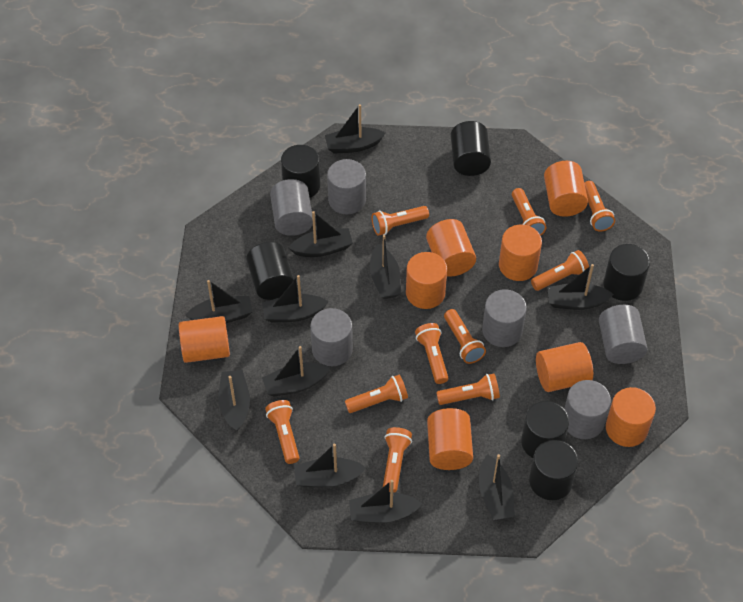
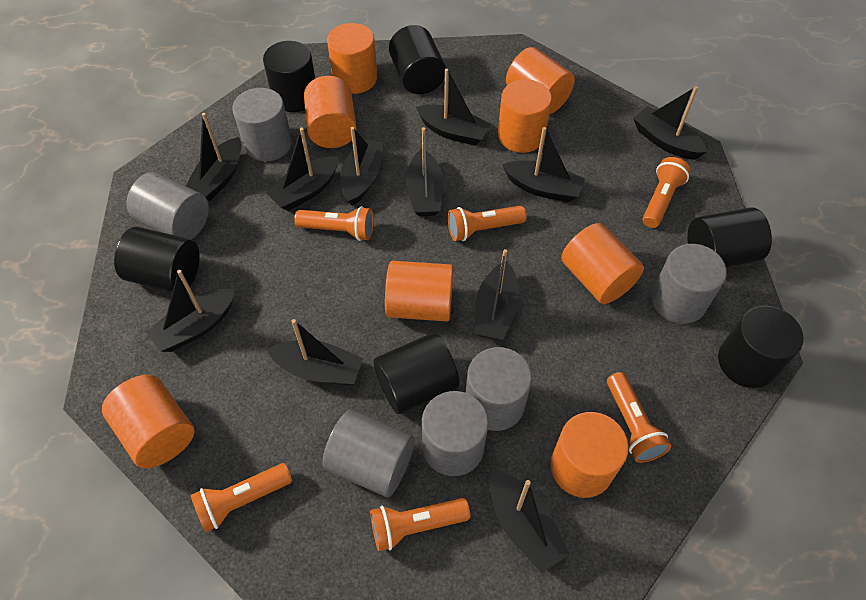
orange flashlight: [265,400,300,464] [345,375,408,413] [372,206,429,236] [383,427,412,492] [415,323,448,384] [436,373,500,405] [444,309,486,364] [512,188,546,236] [531,250,589,291] [584,181,615,232] = 10 -> [191,463,292,532] [294,206,374,241] [370,498,470,551] [448,206,527,241] [607,372,671,463] [642,157,691,228] = 6

